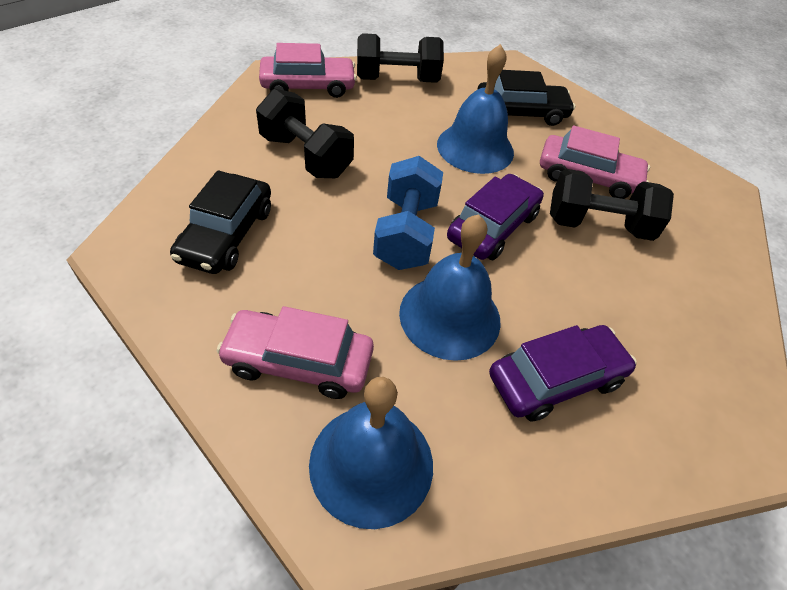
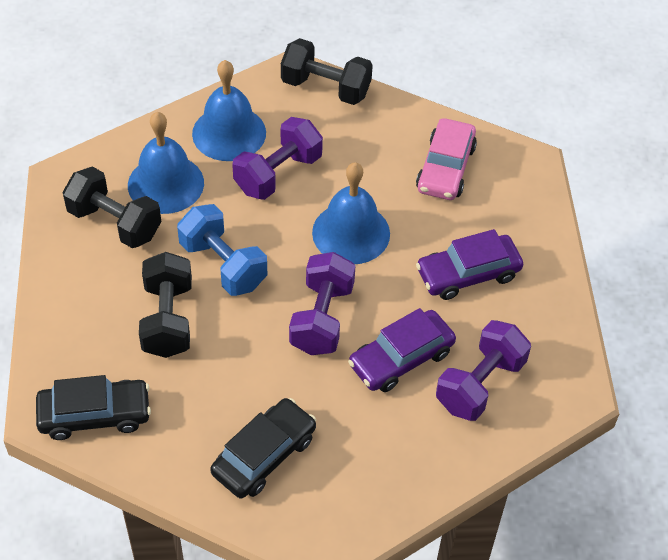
pink car: [217,306,374,399] [259,43,357,98] [540,125,650,199] = 3 -> [416,118,477,200] = 1
purple dumbbell: none = 0 -> [232,117,323,200] [289,252,355,355] [436,320,531,421] = 3

